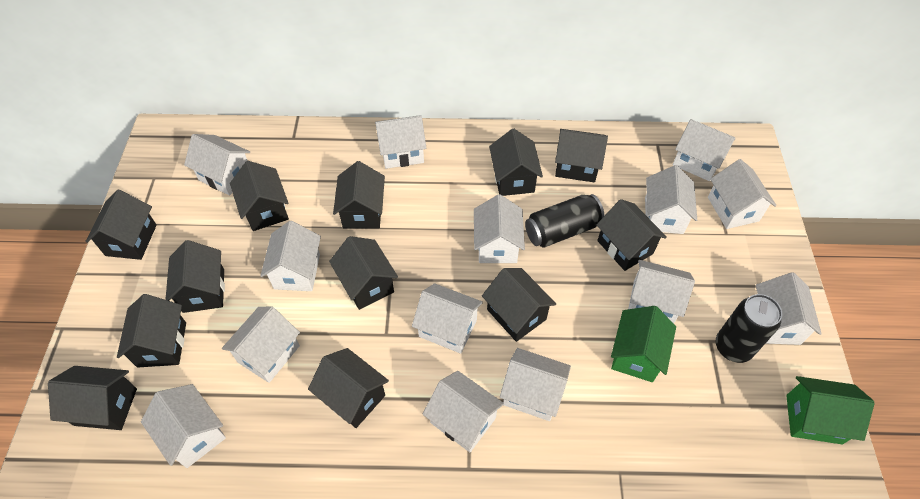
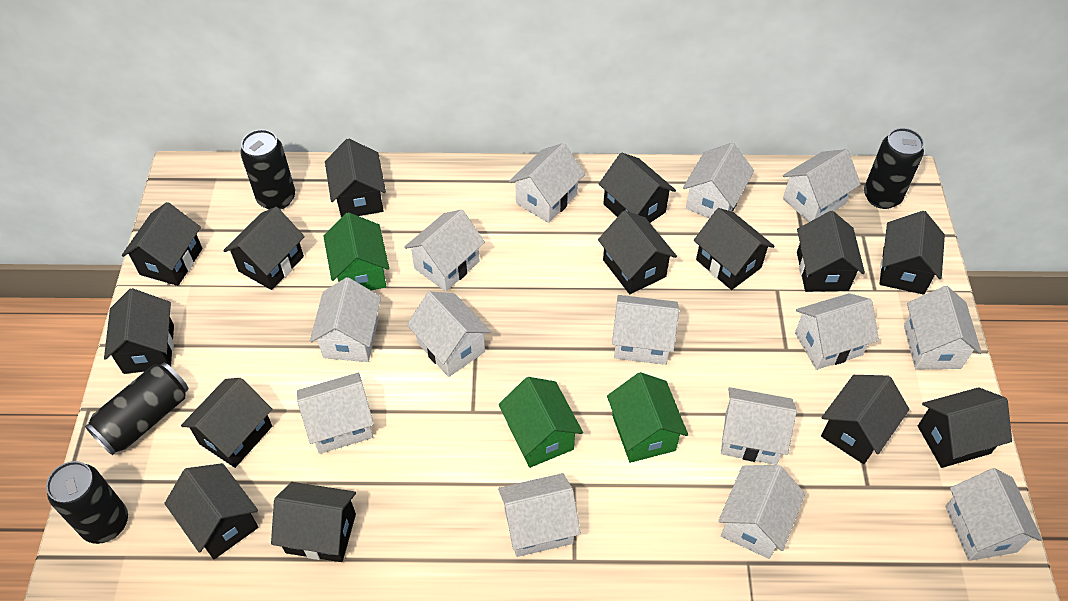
black can: [525,194,604,248] [716,294,782,363] = 2 -> [46,461,128,544] [85,363,189,455] [240,129,295,210] [864,128,924,209] = 4
black house: [48,366,137,430] [85,190,157,260] [117,294,186,367] [165,240,225,313] [230,161,289,231] [308,348,389,428] [329,236,398,310] [333,161,385,228] [482,268,556,342] [489,129,543,196] [555,129,608,182] [596,199,667,271] = 12 -> [104,288,174,374] [122,202,203,286] [164,463,258,559] [181,378,272,468] [223,207,305,290] [271,482,356,562] [325,138,386,218] [598,210,677,294] [599,153,676,223] [694,208,775,290] [797,211,865,292] [821,375,910,464] [879,211,945,295] [918,387,1012,468] = 14
green house: [611,306,676,382] [786,376,875,444] = 2 -> [323,212,389,290] [499,377,583,468] [607,372,688,463] = 3

